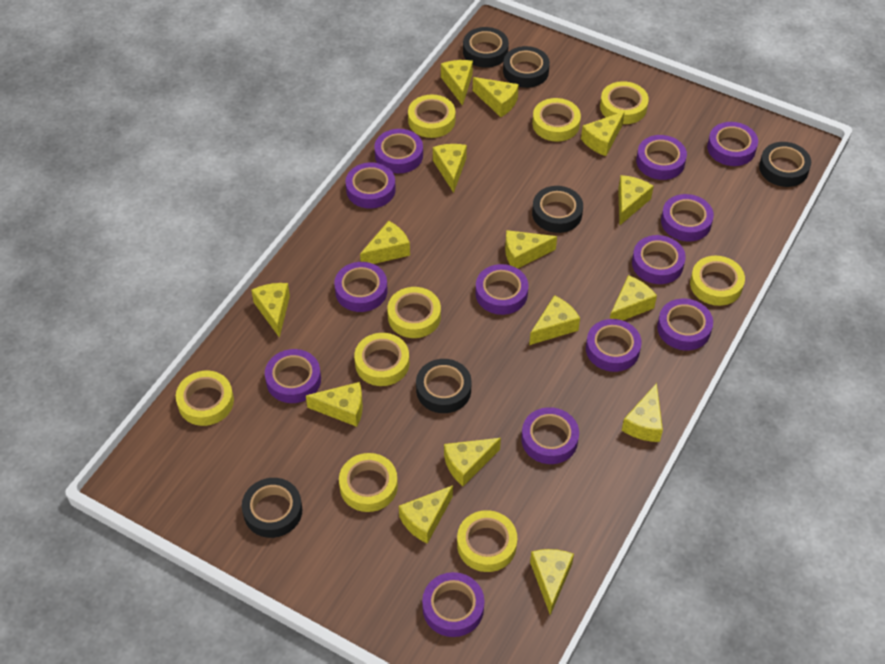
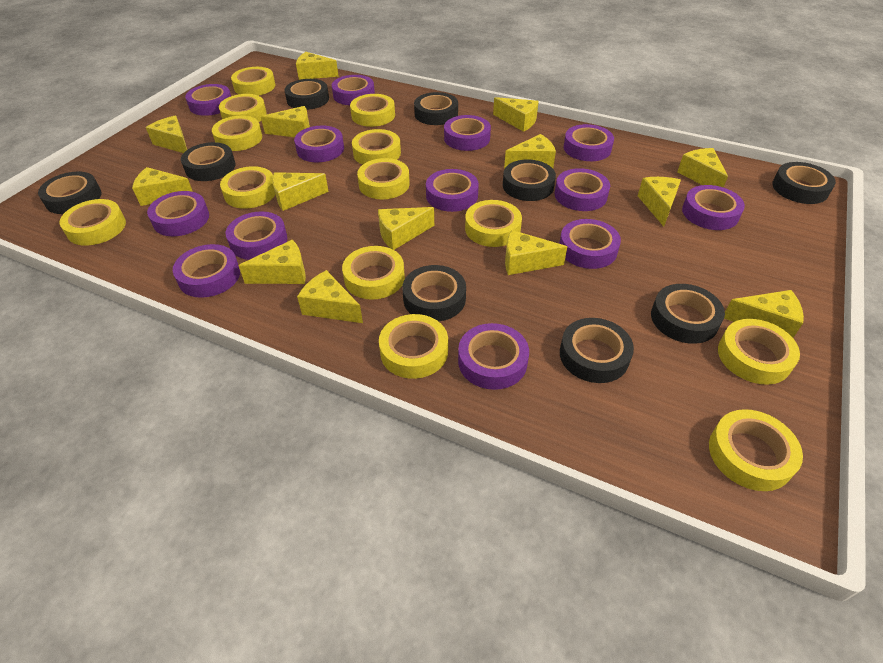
black tape: [242,478,302,538] [416,359,472,413] [463,27,509,68] [503,46,550,88] [532,186,583,233] [759,142,811,187] = 6 -> [38,172,102,214] [181,142,236,181] [285,79,329,110] [402,265,466,321] [414,92,458,125] [503,159,556,201] [560,318,634,383] [651,284,725,344] [772,162,836,204] = 9
yellow cheese: [251,283,290,338] [306,382,363,427] [360,221,410,264] [399,485,453,544] [433,144,467,193] [441,60,473,106] [444,438,501,486] [473,77,519,117] [505,230,557,269] [529,295,580,345] [530,549,574,615] [581,111,625,156] [610,275,657,320] [618,175,654,226] [622,383,663,442] = 15 -> [132,167,193,206] [146,116,187,153] [238,240,306,284] [261,106,310,137] [272,172,329,211] [296,52,339,80] [297,270,363,323] [378,207,434,250] [493,97,539,132] [504,134,556,169] [505,230,567,275] [638,177,681,227] [677,148,728,188] [724,290,804,338] = 14
yellow tape: [176,371,234,426] [339,453,398,512] [354,333,409,386] [387,287,441,338] [408,94,456,138] [457,510,517,572] [532,98,581,142] [600,81,649,124] [690,256,745,306] = 9 -> [60,199,126,246] [212,116,262,151] [219,94,267,122] [220,166,276,209] [231,67,275,96] [342,246,405,300] [350,94,395,127] [352,129,401,165] [357,158,410,199] [379,314,448,379] [465,200,522,247] [709,409,803,491] [718,319,800,385] = 13

